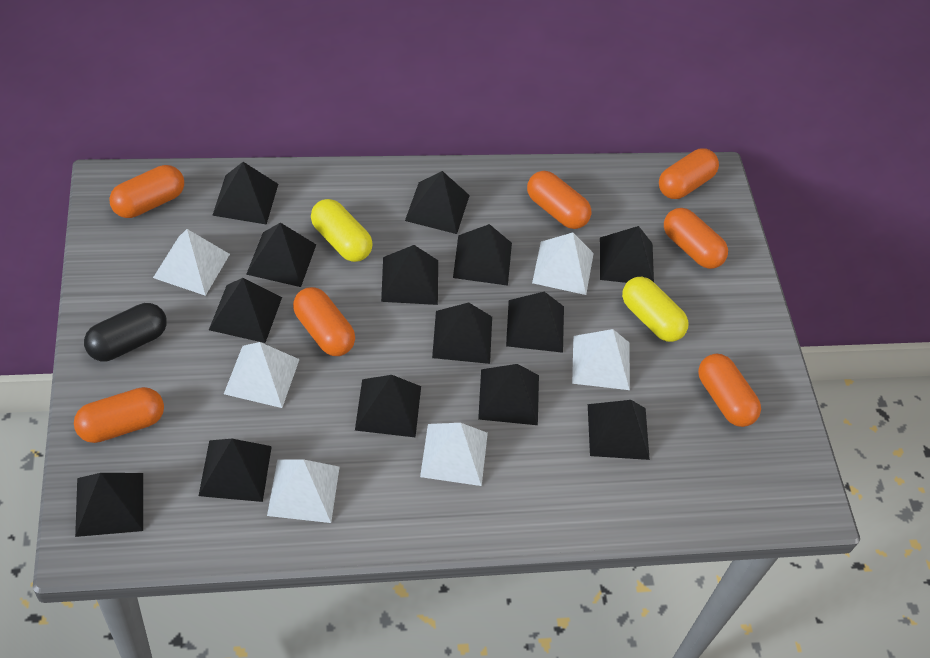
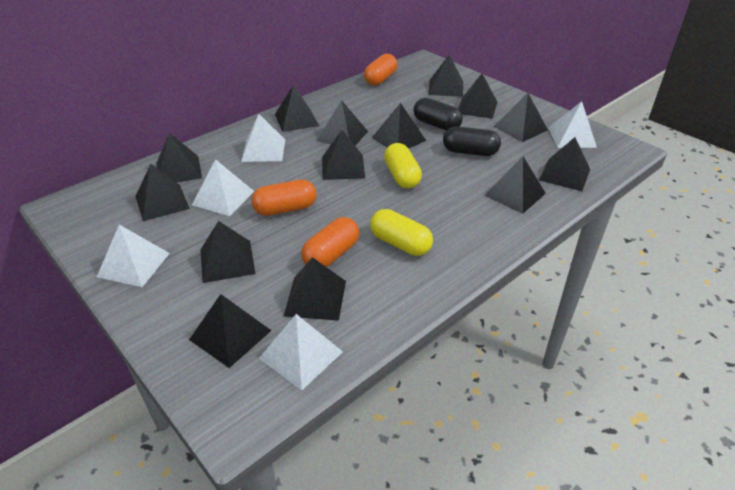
black capsule: [84,303,167,361] = 1 -> [413,98,463,131] [443,126,501,156] = 2
orange capsule: [74,387,164,443] [109,165,184,218] [293,287,355,356] [527,171,591,229] [659,148,719,199] [664,208,728,269] [698,354,761,427] = 7 -> [251,180,317,216] [301,217,359,267] [364,54,397,86] = 3
white pyramid: [153,229,230,296] [224,342,300,408] [267,459,339,523] [420,423,488,486] [532,233,594,295] [572,329,630,390] = 6 -> [97,225,170,287] [192,159,254,216] [241,114,285,162] [259,314,343,391] [549,101,597,148] = 5

